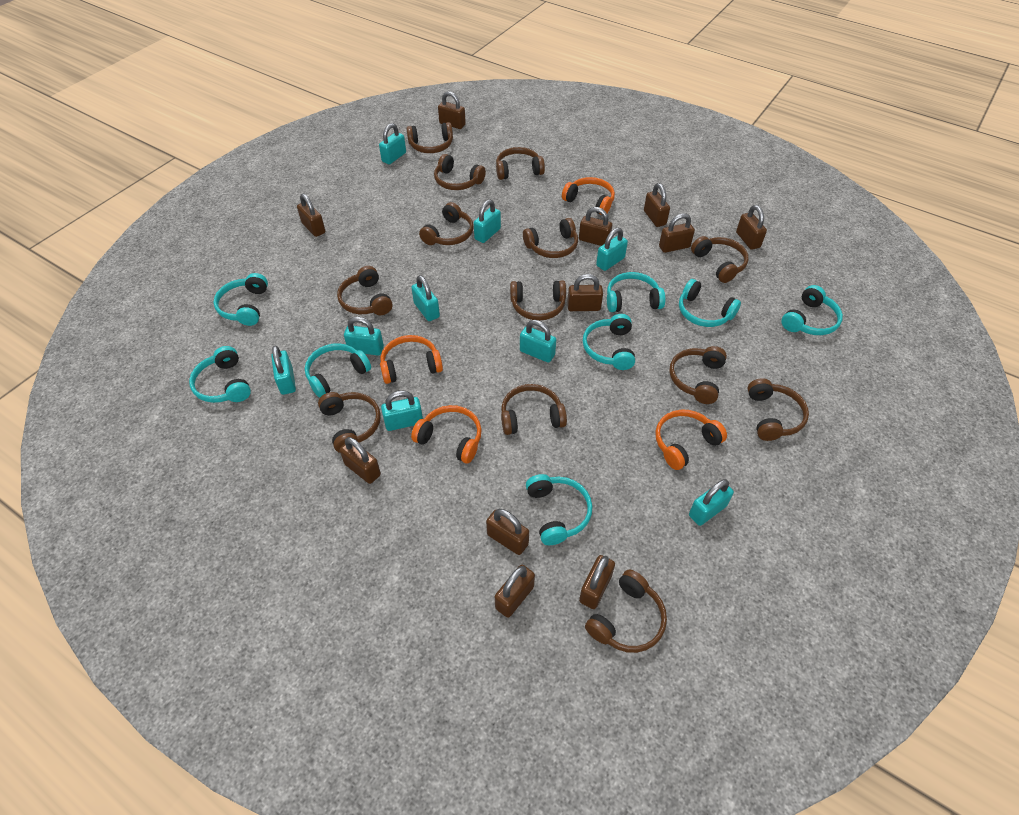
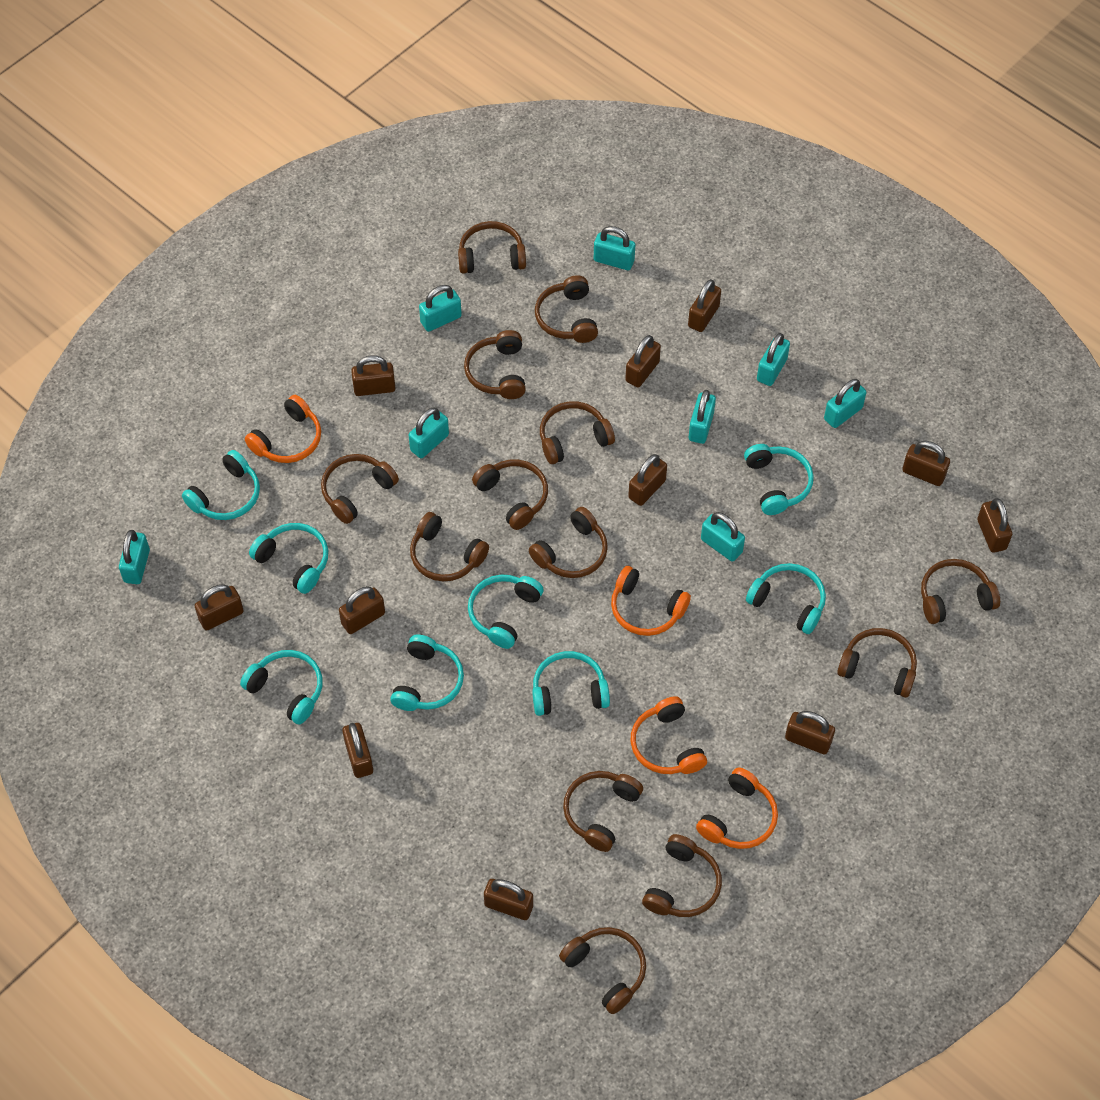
turquoise padlock: [271,345,296,395] [344,317,384,355] [379,123,406,164] [381,391,423,431] [411,275,440,321] [474,200,501,243] [520,320,556,363] [596,228,628,271] [689,479,734,526] = 9 -> [119,530,150,584] [409,407,449,458] [419,285,462,332] [594,226,635,270] [689,390,716,444] [701,512,745,562] [757,333,790,386] [824,379,866,428] = 8

